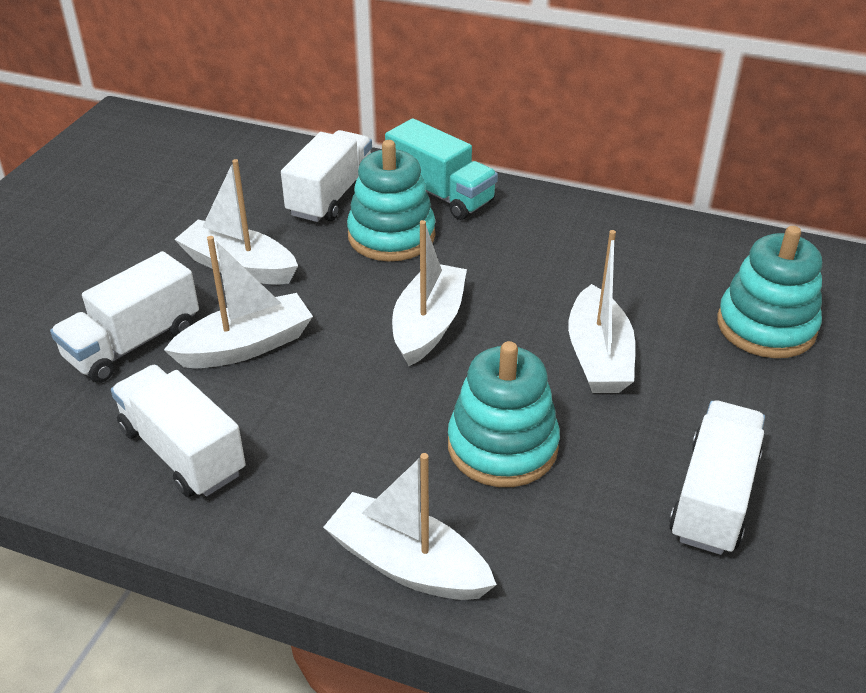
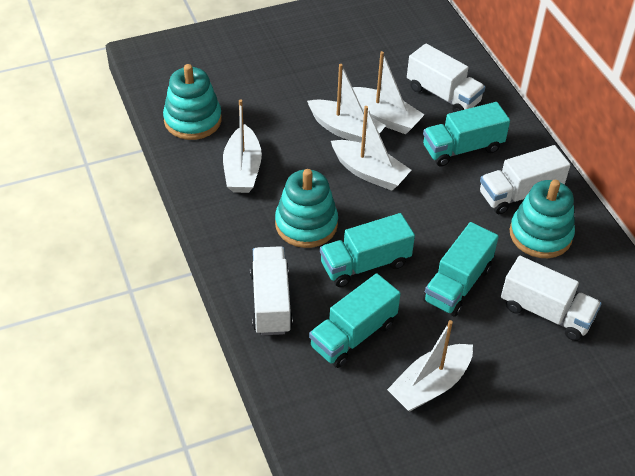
turquoise truck: [385,118,498,220] = 1 -> [309,273,401,368] [320,213,415,287] [423,102,510,167] [423,222,499,317] = 4

